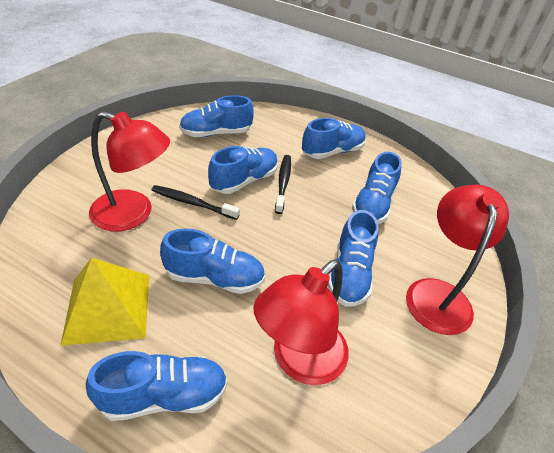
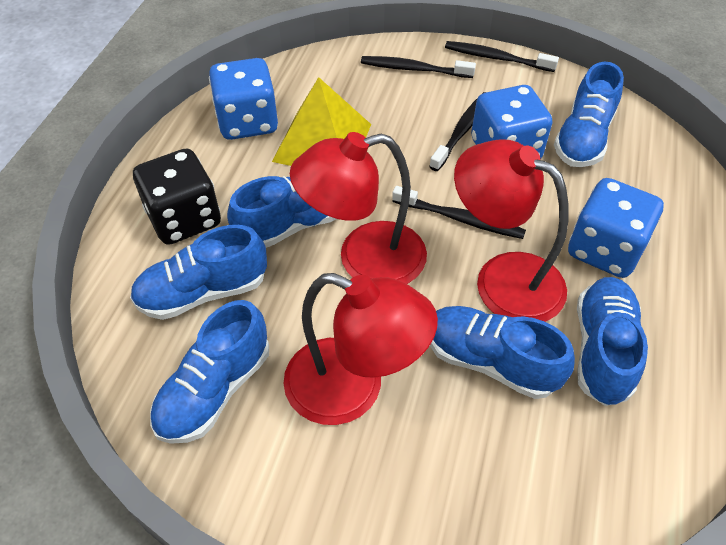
black dice: none = 0 -> [133,148,221,245] = 1
black toothbrush: [151,185,240,220] [275,155,291,214] = 2 -> [361,56,476,78] [392,186,526,239] [429,92,486,171] [445,41,559,72] = 4
blue dice: none = 0 -> [209,58,278,140] [471,85,552,159] [568,178,664,278] = 3
blue shoe: [86,351,227,421] [160,228,265,294] [179,95,254,137] [208,146,278,194] [302,118,366,159] [328,210,379,306] [352,152,402,224] = 7 -> [130,225,267,320] [150,300,269,444] [227,176,336,248] [430,306,575,399] [554,61,624,167] [577,277,648,406] = 6

